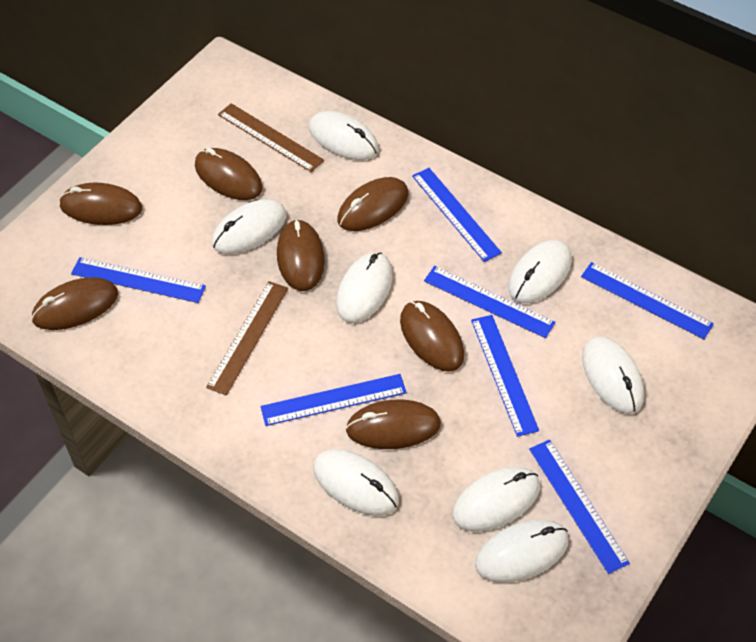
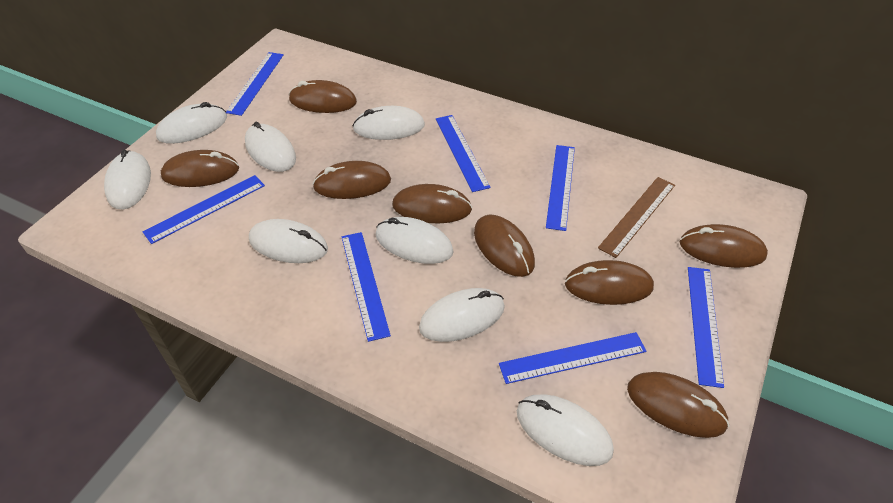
brown mouse: [31,277,118,330] [59,182,142,225] [195,148,263,200] [277,219,325,291] [337,177,408,231] [346,399,441,449] [400,301,464,372] = 7 -> [161,150,239,187] [289,80,357,113] [312,161,391,199] [392,184,472,223] [474,214,535,277] [565,260,654,305] [627,372,729,438] [680,224,768,268] = 8
brown ruler: [206,281,288,395] [218,103,324,172] = 2 -> [598,177,675,258] = 1

